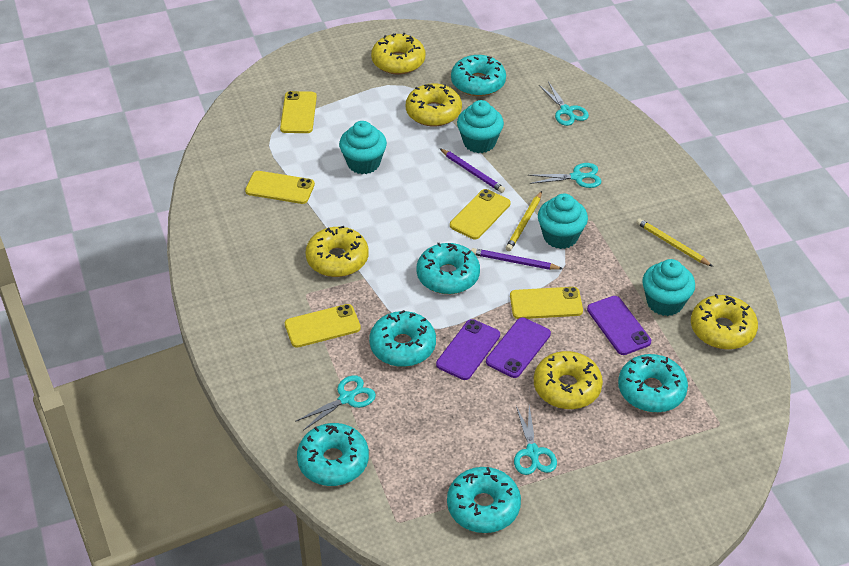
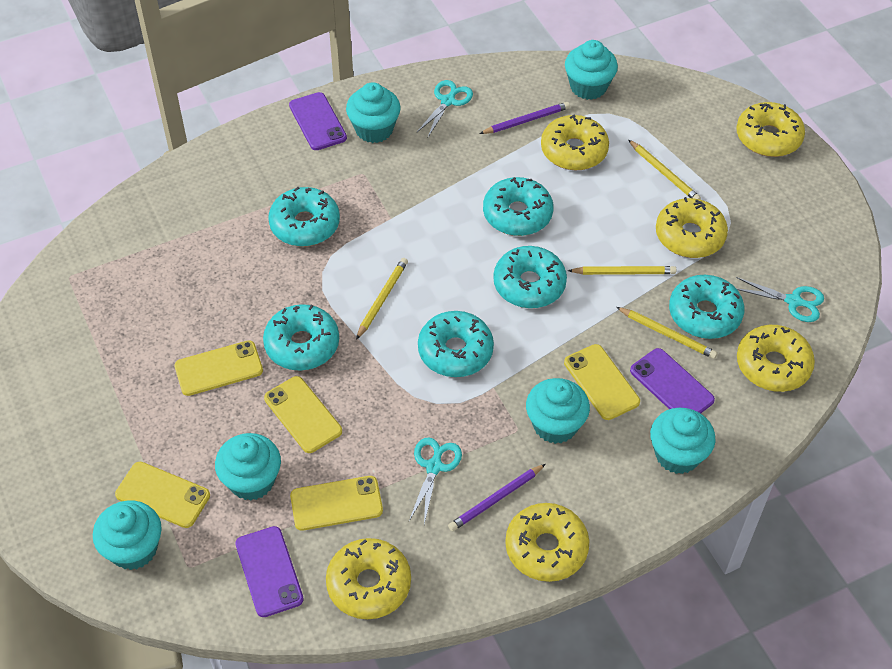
turquoise cupcake: [339,121,387,174] [457,100,504,153] [538,194,588,249] [642,259,695,316] = 4 -> [93,500,162,570] [215,433,281,501] [346,82,401,143] [526,378,590,444] [565,40,618,100] [650,408,715,474] = 6
turquoise scissors: [295,375,376,431] [514,405,557,475] [528,163,602,188] [539,82,589,126] = 4 -> [409,437,462,524] [416,80,473,137] [736,277,824,322] = 3
yellow donut: [306,226,369,277] [371,33,425,74] [406,83,462,127] [534,351,603,409] [691,294,758,350] = 5 -> [326,538,411,619] [505,503,589,582] [541,115,609,170] [656,197,728,258] [736,102,805,157] [737,325,815,392] = 6
yellow pencil: [506,191,542,251] [636,218,713,267] = 2 -> [356,258,408,340] [568,266,677,275] [616,307,718,359] [629,140,701,199] = 4

